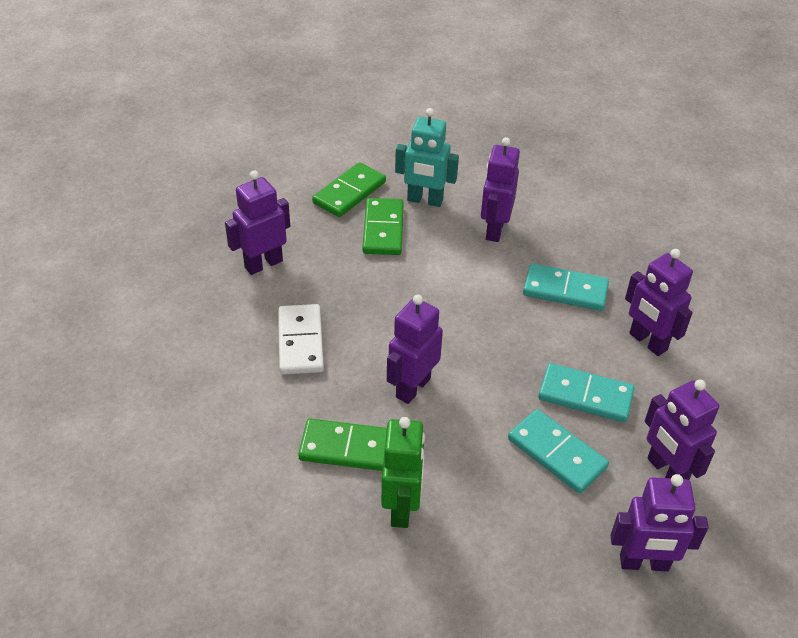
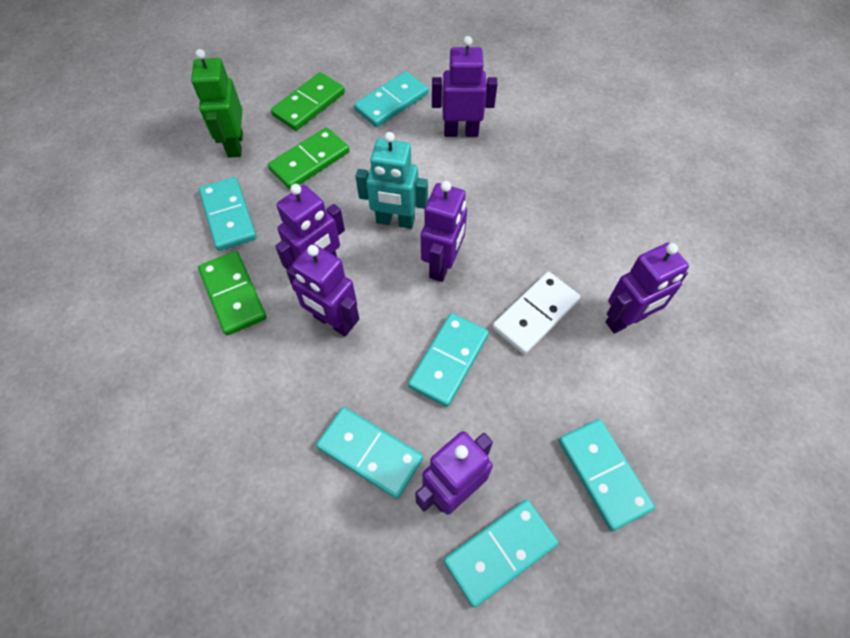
turquoise domino: [508,409,609,493] [523,263,609,311] [538,363,635,422] = 3 -> [199,177,257,251] [316,407,423,499] [354,71,428,127] [408,313,489,407] [444,500,559,607] [559,419,655,531] = 6

